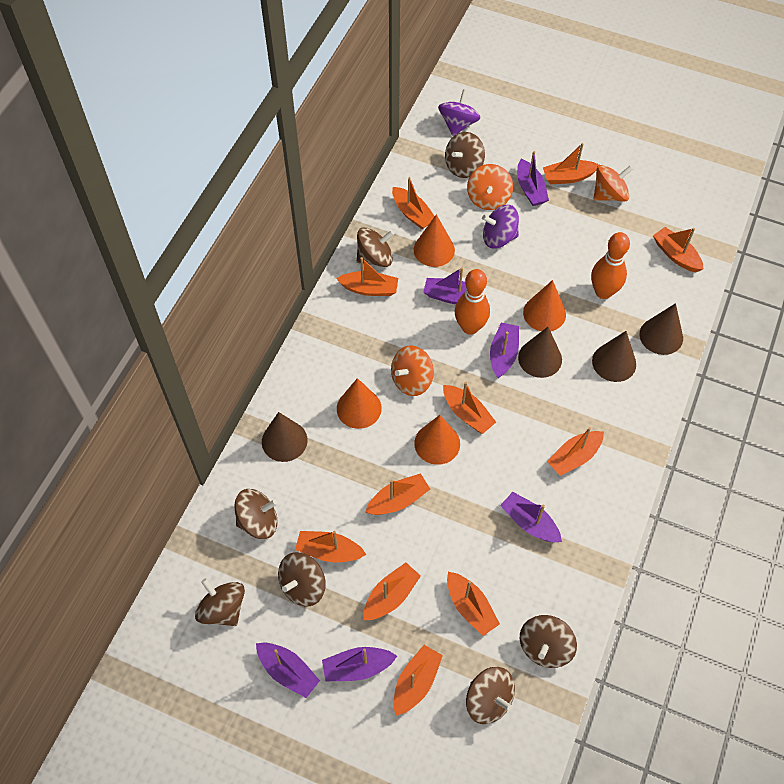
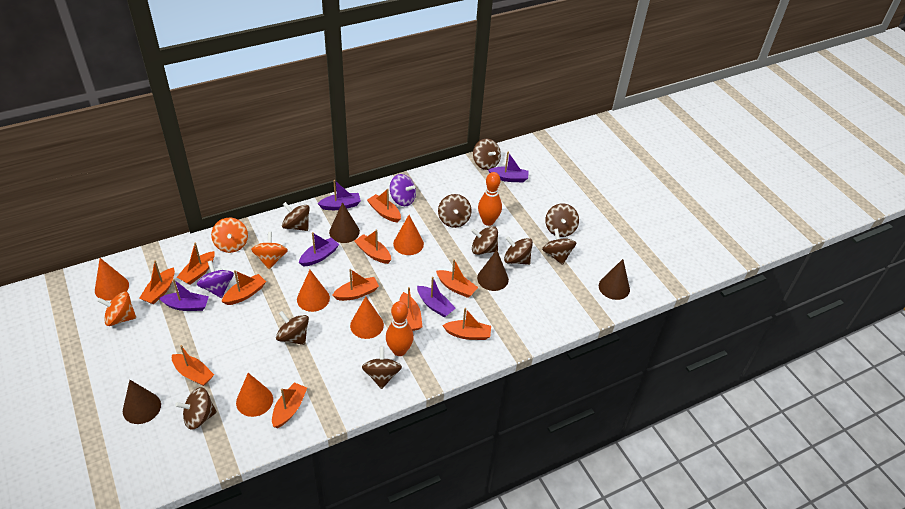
brown spinning top: [195,578,245,626] [234,489,278,539] [278,552,326,606] [357,227,394,267] [445,132,485,178] [466,667,515,724] [520,615,577,668] = 7 -> [175,387,217,430] [276,311,309,345] [282,202,310,231] [362,346,402,389] [438,194,472,228] [471,226,498,255] [473,139,501,170] [504,236,533,265] [542,228,576,265] [545,203,579,237] = 10
orange cone: [337,378,382,429] [414,214,455,267] [414,415,460,465] [523,280,566,331] = 4 -> [95,258,129,301] [236,373,273,417] [297,270,330,312] [350,296,384,339] [393,215,424,255] = 5
purple boat: [256,643,320,698] [322,647,397,682] [423,267,485,304] [490,323,519,378] [500,492,562,542] [517,151,549,206] = 6 -> [159,279,209,311] [299,232,339,267] [317,180,361,210] [417,277,456,317] [488,152,529,182] = 5

